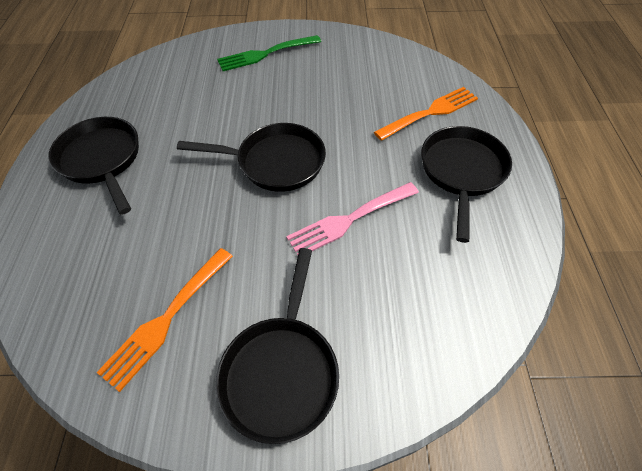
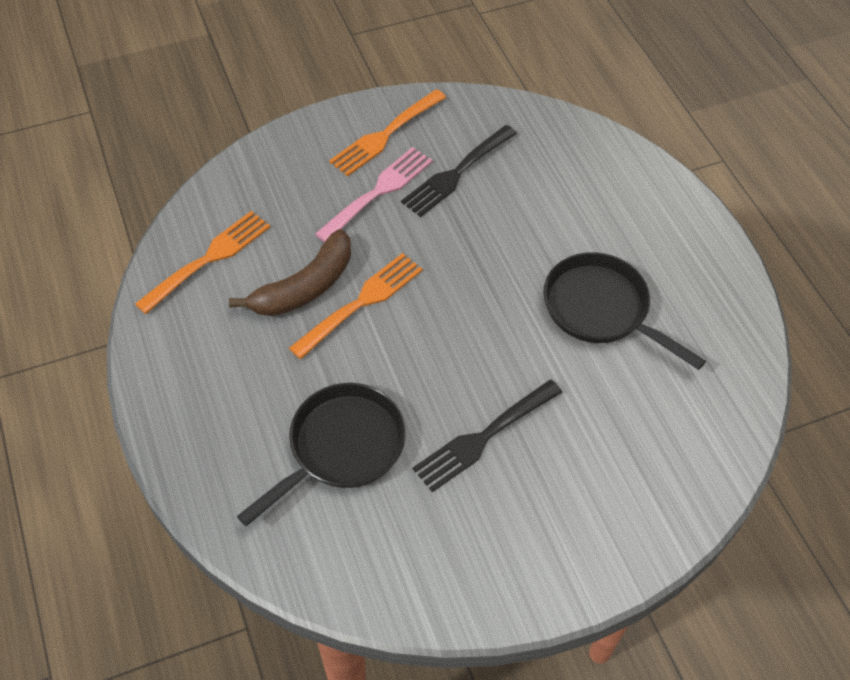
black fork: none = 0 -> [401,125,517,217] [413,380,562,492] = 2
black pan: [48,117,139,215] [177,123,326,192] [216,248,339,444] [421,126,512,243] = 4 -> [237,383,406,526] [544,252,706,370] = 2
brown banana: none = 0 -> [229,229,351,316] = 1
green fork: [217,35,321,71] = 1 -> none = 0
orange fork: [96,248,233,392] [374,87,478,141] = 2 -> [135,211,270,314] [289,253,423,359] [329,89,446,177] = 3

